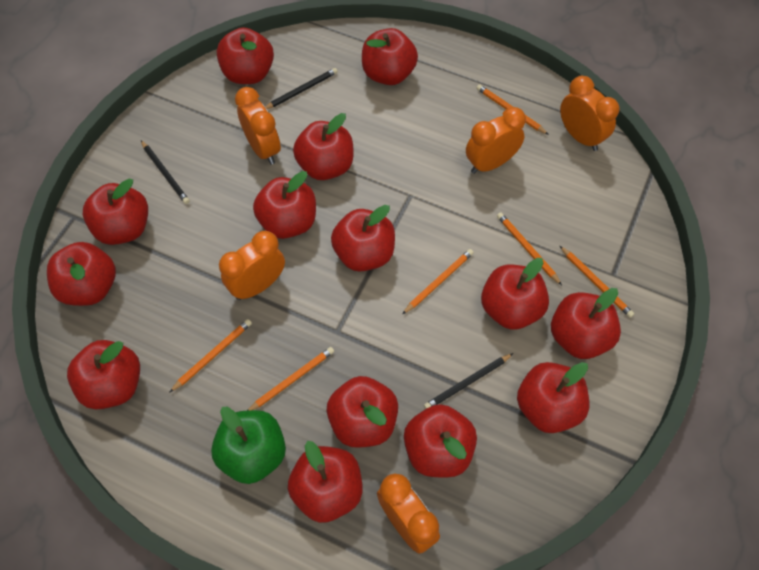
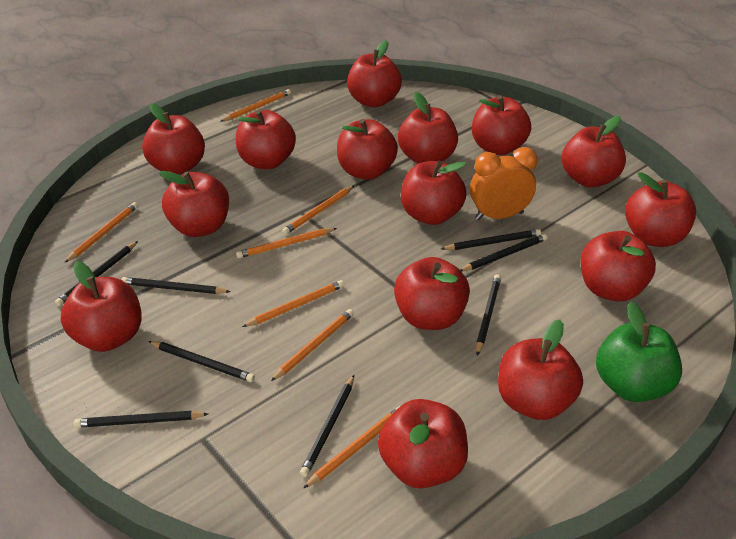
black pencil: [141,140,190,204] [265,68,338,109] [424,353,513,409] = 3 -> [55,241,138,306] [74,411,208,428] [121,277,231,294] [148,341,255,382] [300,375,354,477] [441,229,541,250] [460,234,547,271] [476,274,501,356] = 8
orange clock: [219,231,285,300] [235,87,281,165] [377,474,440,554] [466,107,526,174] [560,76,619,151] = 5 -> [470,147,538,220] = 1
orange pencil: [169,319,252,393] [247,347,334,411] [402,249,474,314] [476,84,549,135] [497,212,562,285] [560,246,634,318] = 6 -> [64,202,138,263] [220,89,291,122] [236,228,337,258] [242,280,344,327] [271,309,354,381] [282,186,354,235] [303,406,400,488] = 7
red apple: [47,242,116,306] [67,340,140,409] [83,178,148,245] [217,27,274,84] [253,171,316,239] [288,441,362,523] [293,113,353,180] [327,376,398,448] [331,205,395,272] [362,28,418,85] [404,404,477,477] [481,258,549,330] [517,362,589,433] [551,288,621,359] = 14 -> [61,261,142,352] [142,103,205,175] [159,171,229,237] [236,110,296,169] [337,119,398,180] [347,40,402,107] [378,399,468,488] [394,257,470,330] [398,92,458,164] [401,160,467,225] [472,96,531,155] [498,320,583,420] [562,116,626,188] [581,231,656,301] [625,172,696,247] = 15

